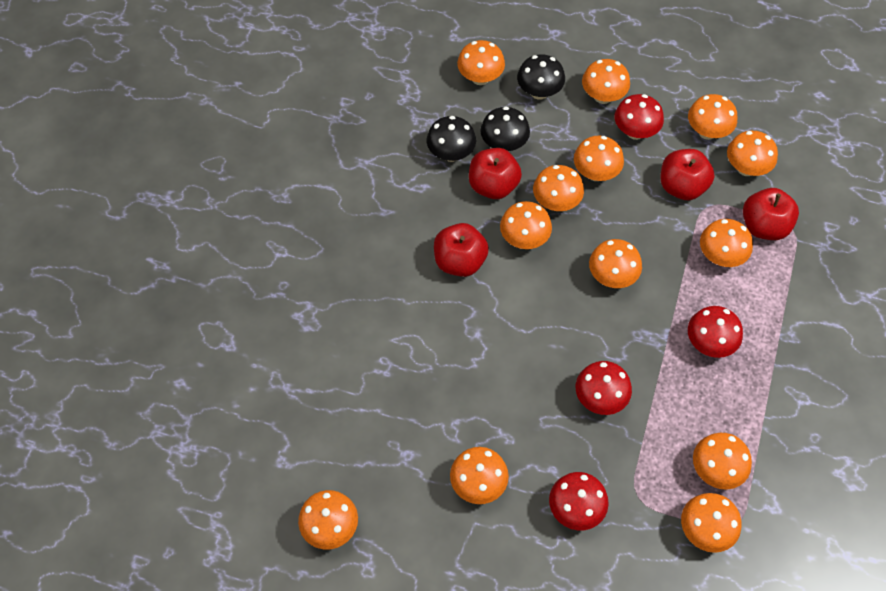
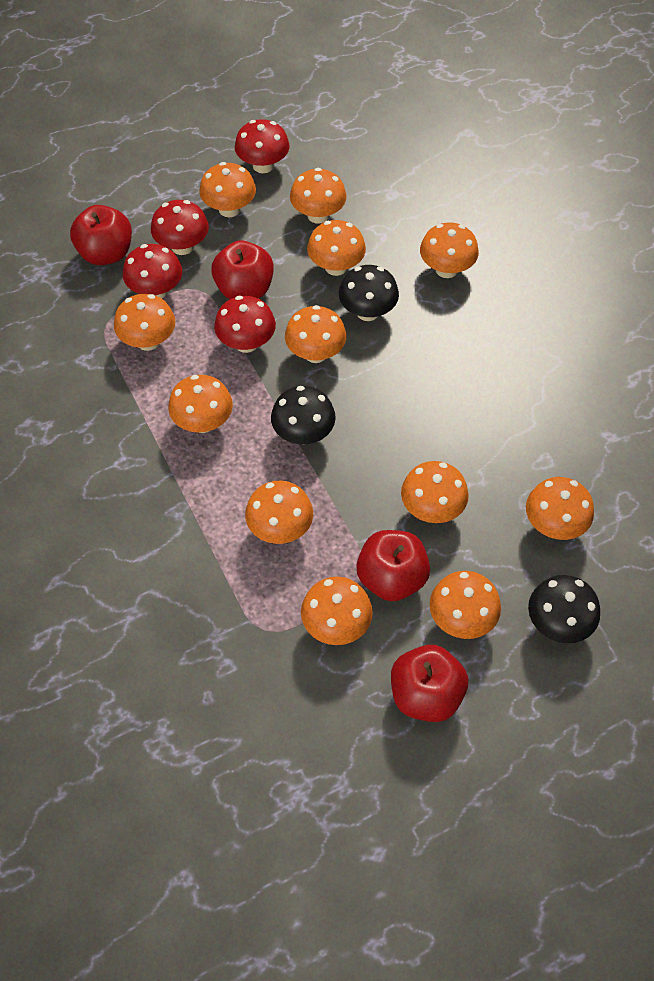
orange mushroom: [298,490,358,550] [450,447,509,504] [457,40,505,85] [500,201,552,249] [533,165,584,211] [574,136,624,181] [582,59,630,104] [589,239,642,288] [681,493,741,553] [688,94,737,140] [693,433,752,490] [700,219,753,267] [727,131,778,176] = 13 -> [114,294,175,351] [168,375,233,433] [199,162,256,217] [245,481,313,544] [285,305,346,363] [290,168,347,224] [301,577,373,645] [307,220,366,276] [401,461,469,523] [420,222,479,278] [429,571,501,639] [526,477,594,540] = 12

